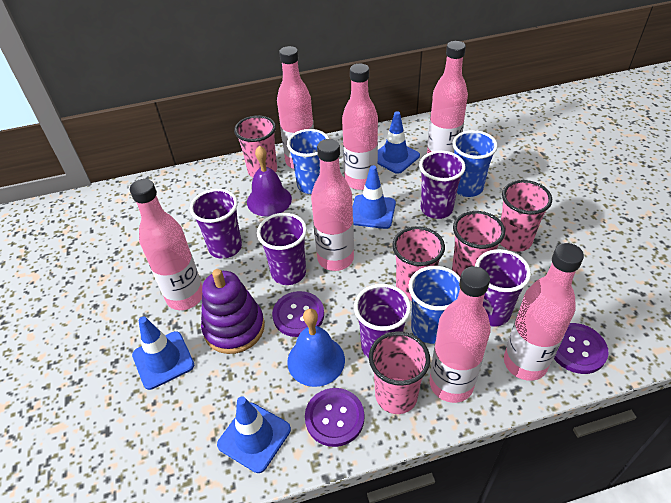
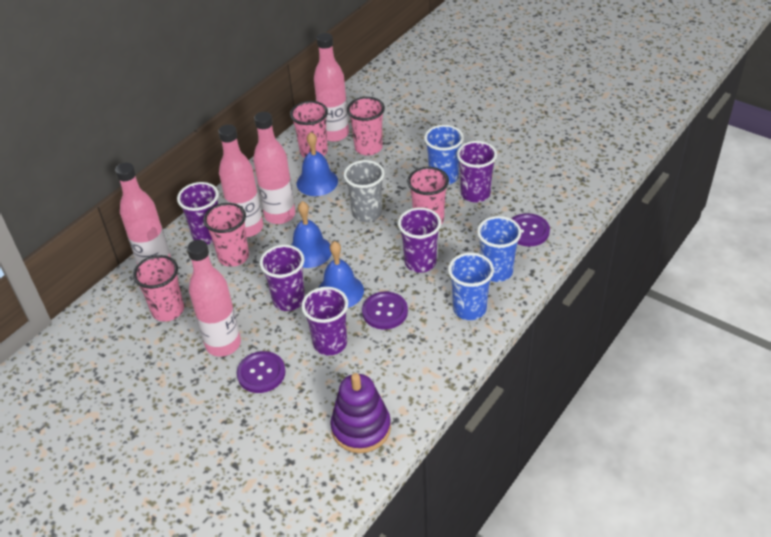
blue bell: [287,308,345,387] = 1 -> [291,201,332,268] [297,132,338,196] [318,241,364,308] = 3
blue traffic cone: [132,317,194,390] [217,396,291,473] [353,166,396,229] [378,111,420,174] = 4 -> none = 0
grey cup: none = 0 -> [344,160,385,222] = 1
pink bottle: [130,179,203,310] [277,46,314,169] [311,139,354,271] [342,63,378,190] [427,41,468,153] [429,266,491,403] [504,243,584,381] = 7 -> [115,163,171,264] [187,240,241,357] [218,125,263,237] [253,112,295,224] [314,33,349,142] = 5
purple bell: [247,146,292,216] = 1 -> none = 0

